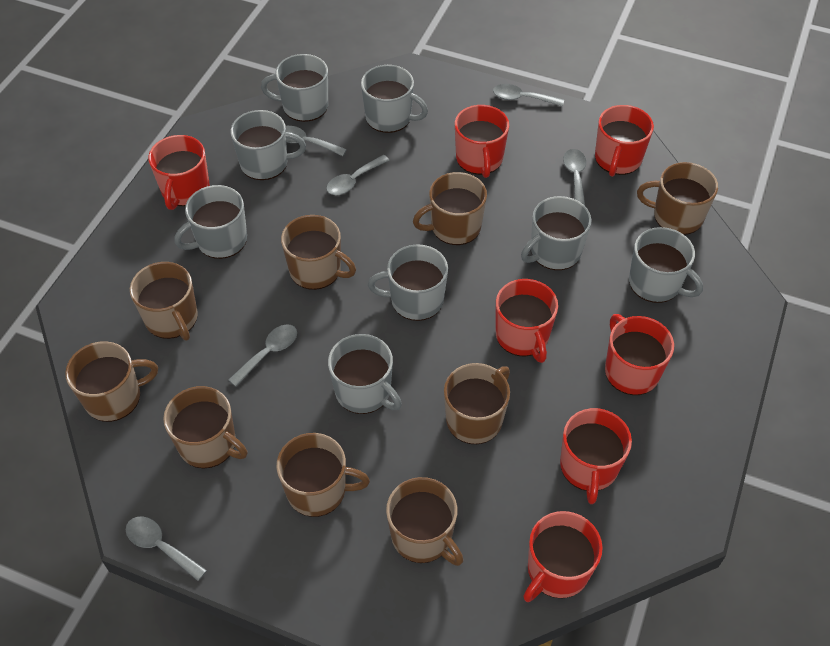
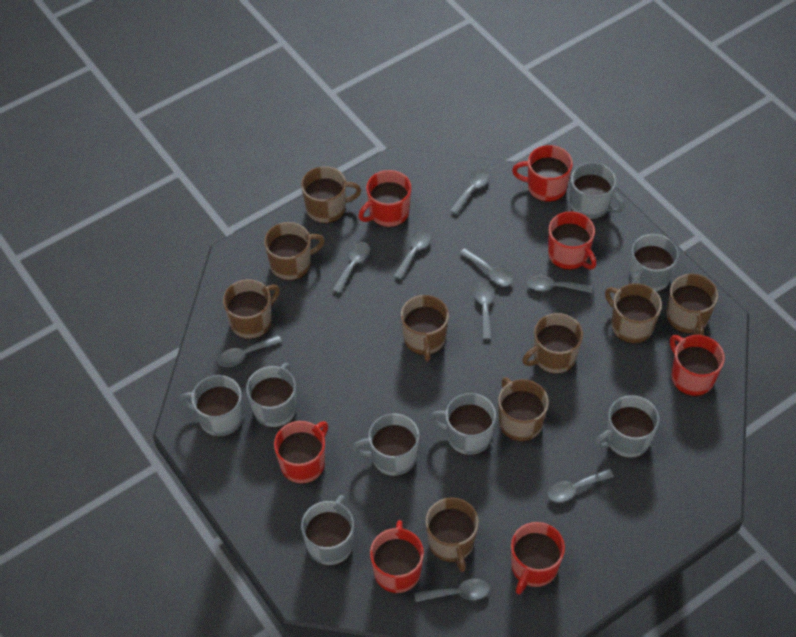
grey spoon: [126,516,207,581] [228,324,297,387] [286,126,347,156] [326,155,390,195] [493,84,564,107] [563,149,586,206] = 6 -> [218,335,282,367] [333,242,370,293] [394,229,432,279] [415,579,490,602] [450,169,490,215] [459,248,513,286] [474,282,494,339] [527,275,592,293] [547,469,614,502] = 9

